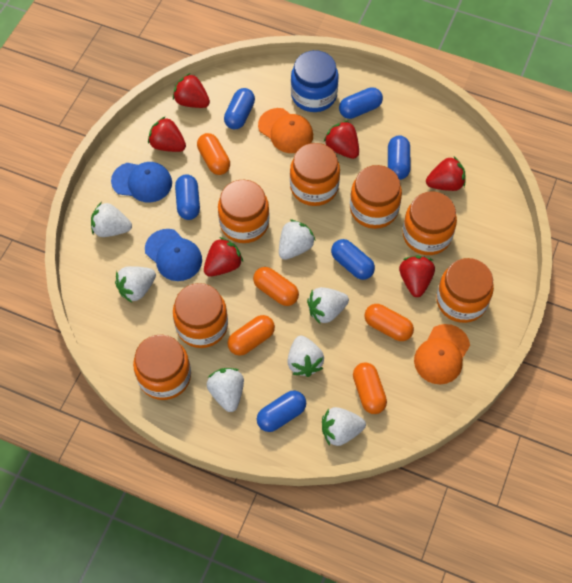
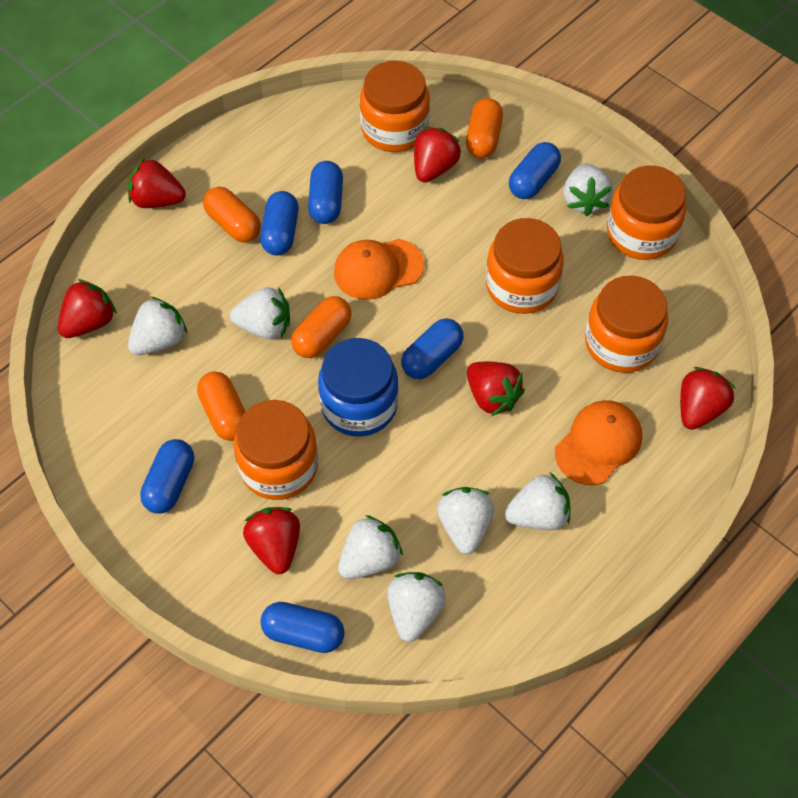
blue cap: [111,162,172,203] [145,229,202,281] = 2 -> none = 0
orange capsule: [197,133,230,175] [228,315,275,356] [253,267,299,306] [353,363,387,414] [365,304,414,341] = 5 -> [197,371,246,441] [203,187,261,243] [291,296,352,358] [466,98,503,158] = 4
orange jar: [133,335,191,400] [173,283,228,348] [218,180,270,243] [290,143,340,206] [350,165,402,229] [403,191,457,255] [436,258,494,323] = 7 -> [234,400,318,500] [360,61,430,152] [486,218,564,314] [585,276,668,373] [607,166,686,260] = 5

